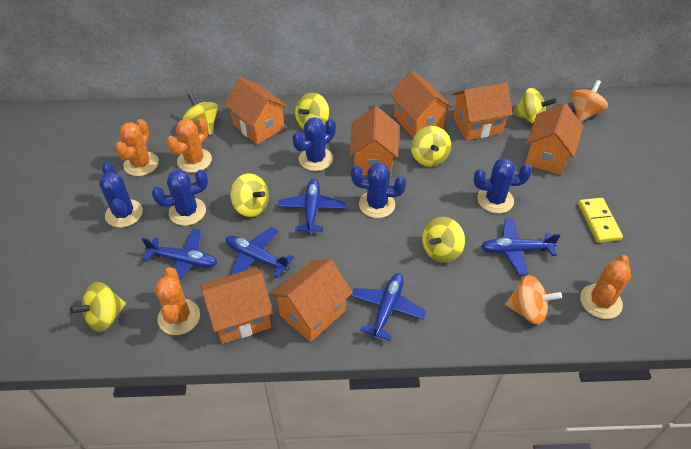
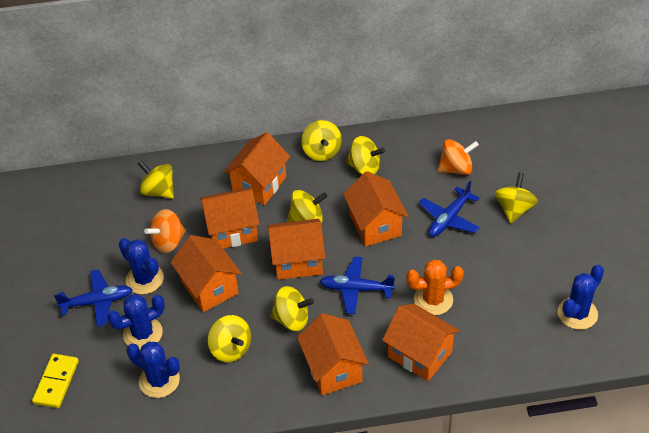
blue cactus: [99,162,143,228] [152,170,208,226] [292,117,336,171] [351,163,406,218] [474,158,532,214] = 5 -> [107,294,165,350] [119,238,164,294] [126,342,180,398] [558,265,604,330] = 4
blue plane: [142,228,217,280] [226,227,294,278] [278,179,346,234] [351,273,426,341] [481,219,561,276] = 5 -> [54,269,133,327] [320,257,395,314] [419,181,480,237] = 3
orange cactus: [115,119,159,176] [154,267,200,335] [166,118,212,173] [580,255,631,319] = 4 -> [406,259,464,315] = 1

